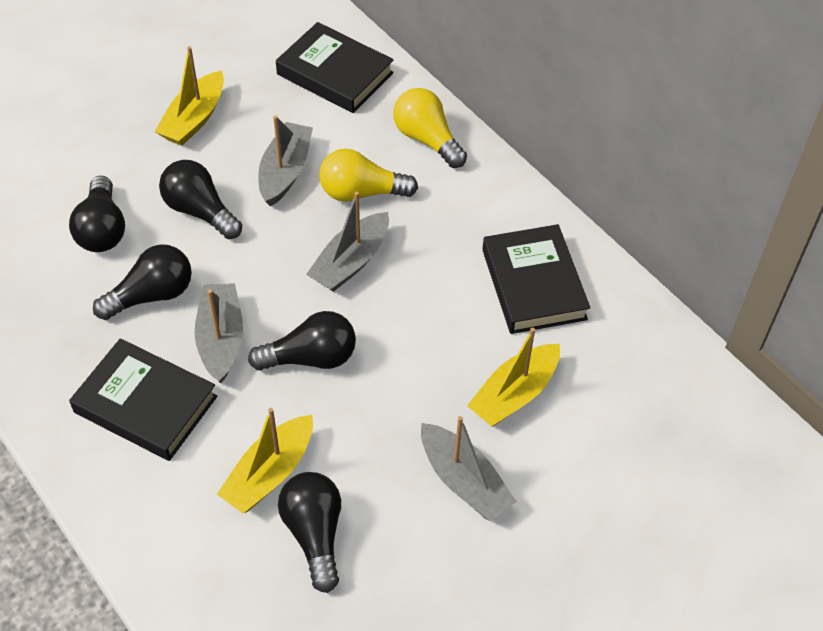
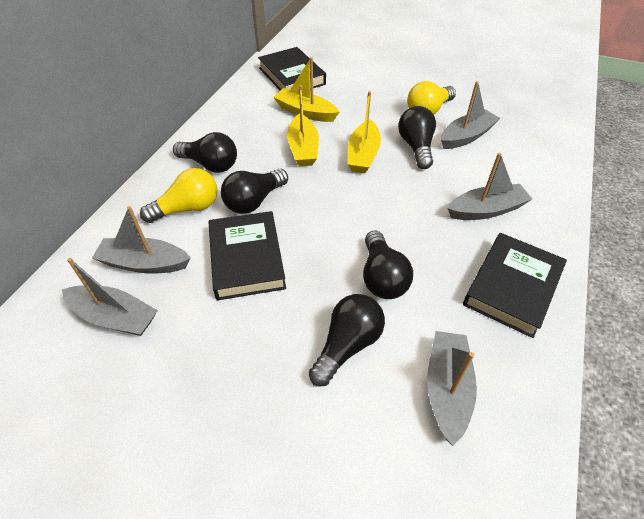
grey boat: [195,283,243,383] [258,115,313,206] [306,192,389,292] [421,416,517,521] = 4 -> [62,258,158,336] [92,206,191,274] [427,331,477,446] [441,81,500,149] [447,153,532,220] = 5

